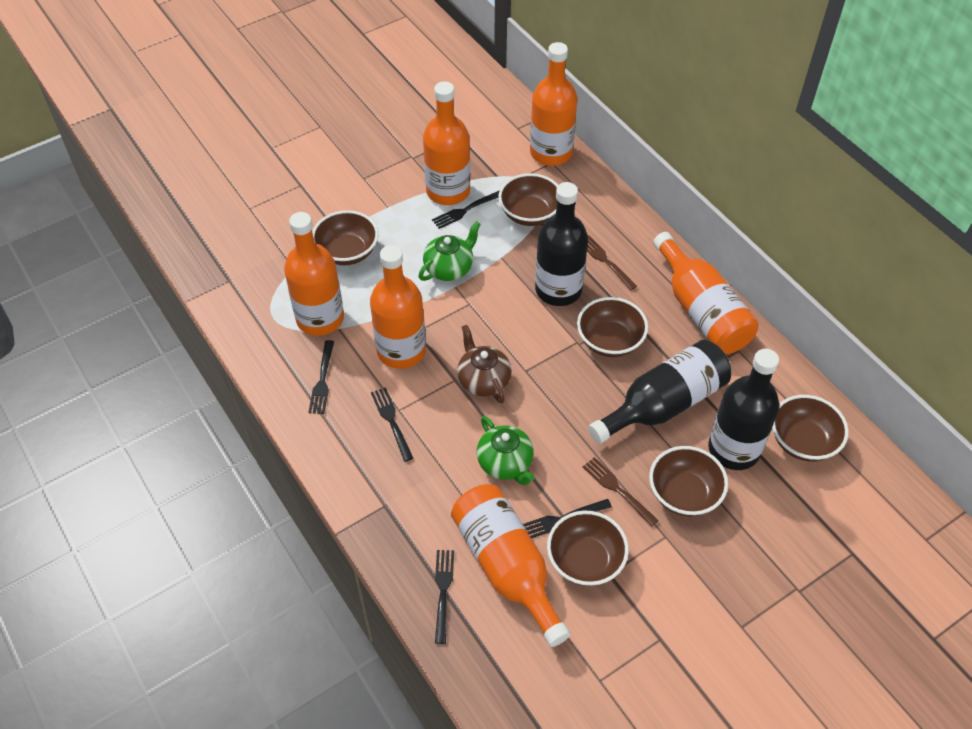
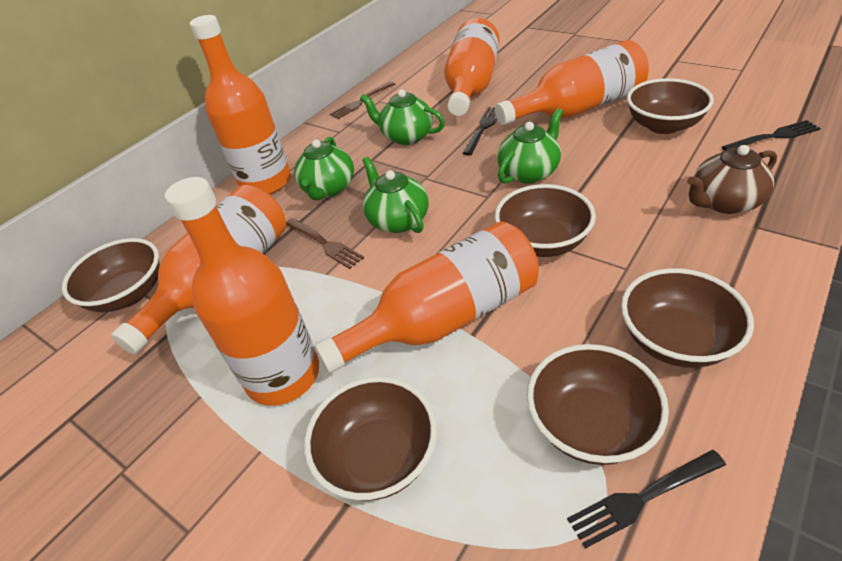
black bottle: [535,182,588,306] [588,340,731,444] [708,349,779,470] = 3 -> none = 0
black fork: [308,340,334,414] [371,387,413,462] [432,190,500,229] [435,550,454,644] [523,499,612,539] = 5 -> [463,107,497,155] [567,450,726,549] [722,120,821,151] = 3
green teapot: [419,221,481,281] [477,416,535,485] = 2 -> [294,137,354,200] [360,90,445,145] [362,157,428,233] [497,108,563,184] = 4

